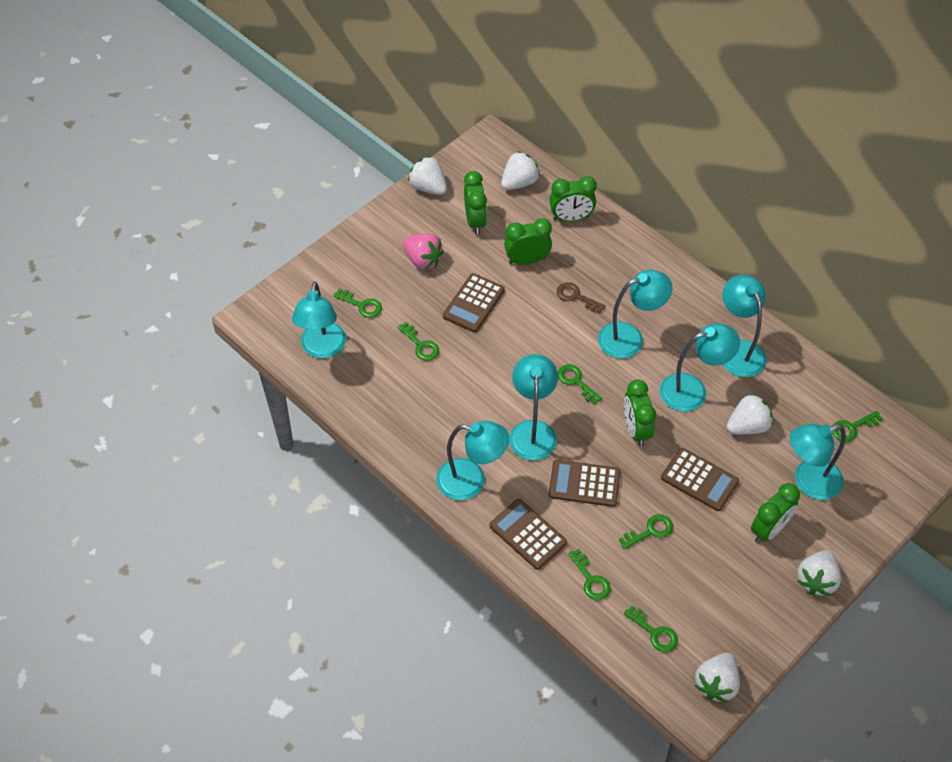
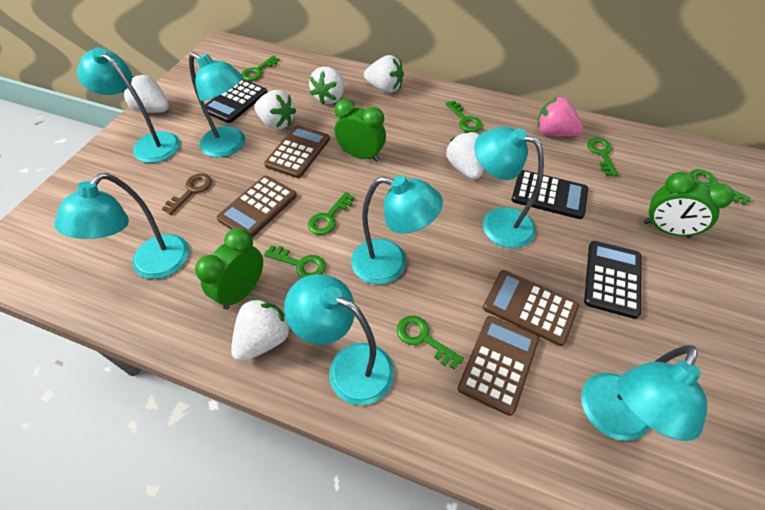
black calculator: none = 0 -> [205,79,267,123] [511,170,588,219] [584,241,641,319] = 3
green clock: [464,171,487,234] [504,218,552,265] [549,176,597,221] [624,379,656,446] [751,483,800,543] = 5 -> [195,228,263,310] [335,99,386,162] [644,172,734,238] = 3
white strawberry: [408,156,447,195] [501,151,540,190] [694,653,740,703] [727,394,773,434] [797,550,841,596] = 5 -> [123,75,169,113] [231,298,289,362] [254,90,296,130] [309,67,344,105] [364,55,404,93] [446,131,484,180] = 6

